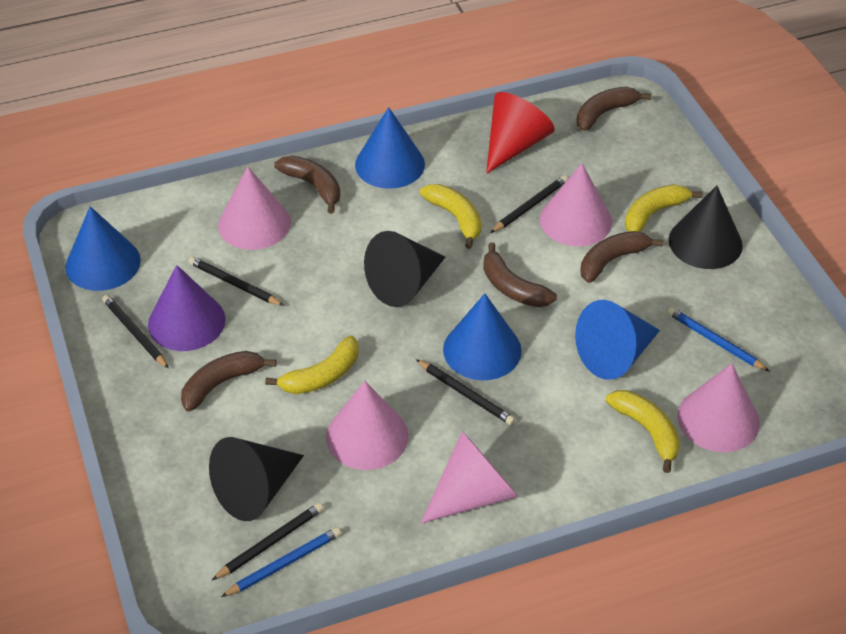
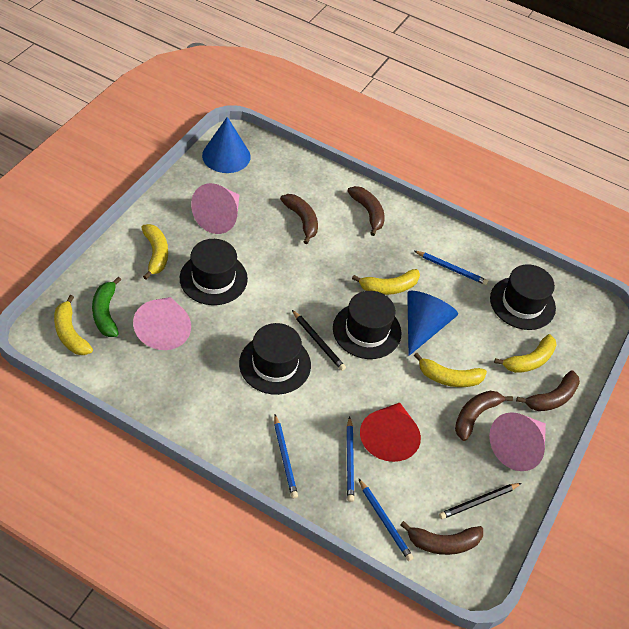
black cone: [209,437,304,521] [364,231,445,307] [669,185,743,269] = 3 -> none = 0
black hat: none = 0 -> [180,239,248,305] [239,323,311,395] [333,291,402,359] [490,264,556,330] = 4
black pencil: [102,295,169,369] [188,256,284,306] [212,503,324,580] [416,359,515,425] [490,175,568,233] = 5 -> [292,310,346,371] [439,483,522,519] = 2
blue cone: [65,206,141,291] [355,107,425,189] [443,293,522,380] [575,300,660,380] = 4 -> [202,117,251,173] [407,291,458,356] = 2
blue pencil: [221,527,342,597] [667,307,770,372] = 2 -> [274,414,298,498] [347,416,354,502] [358,478,414,561] [415,251,488,285] = 4
green banana: none = 0 -> [92,277,121,337] = 1
pink cone: [218,167,291,250] [326,381,409,470] [421,431,518,524] [540,163,612,246] [677,363,760,452] = 5 -> [133,297,191,350] [191,183,239,234] [489,412,546,471] = 3
purple cone: [148,265,226,351] = 1 -> none = 0
yellow banana: [265,335,358,394] [420,184,481,249] [606,390,680,473] [625,184,703,232] = 4 -> [54,295,93,355] [141,224,168,279] [352,269,420,295] [414,353,487,387] [494,334,557,373] = 5

